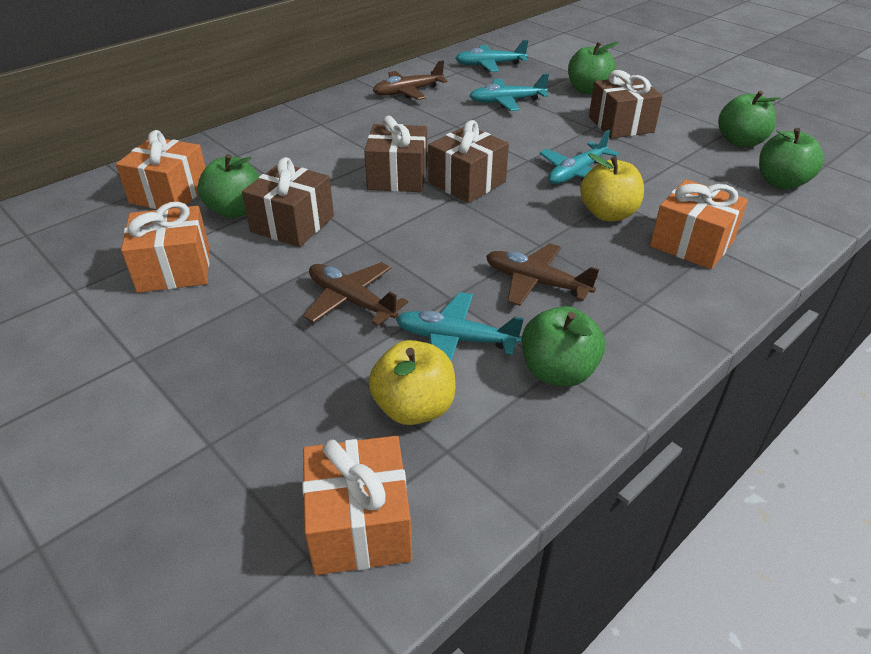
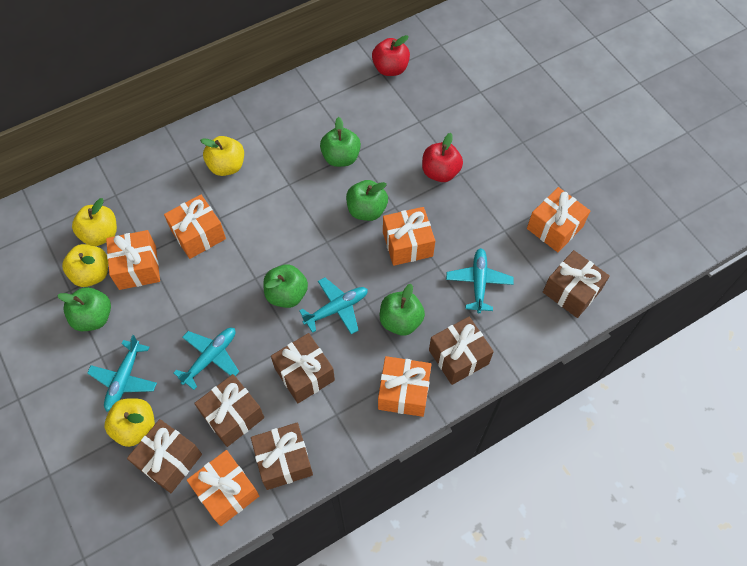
brown gift: [242,157,334,247] [364,116,427,192] [428,120,509,203] [589,70,663,139] = 4 -> [127,419,202,493] [194,374,265,447] [251,422,313,490] [271,333,335,403] [429,316,494,385] [543,250,610,318] = 6
brown plane: [303,262,408,326] [373,60,448,100] [486,243,599,306] = 3 -> none = 0
orange gift: [116,130,206,209] [121,202,210,293] [302,436,412,575] [650,179,748,269] = 4 -> [106,230,160,290] [164,194,226,259] [187,450,259,526] [378,356,431,417] [383,207,435,266] [527,187,590,252] = 6
red apple: none = 0 -> [372,35,410,76] [422,133,463,182] = 2
yellow apple: [369,340,456,425] [580,153,644,221] = 2 -> [62,244,108,287] [72,198,117,246] [105,398,155,447] [200,136,244,176] = 4

